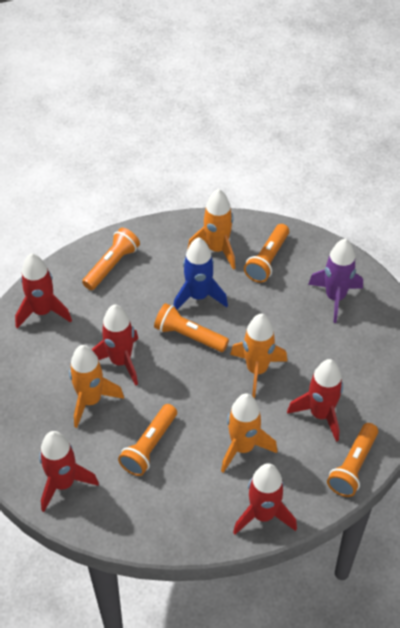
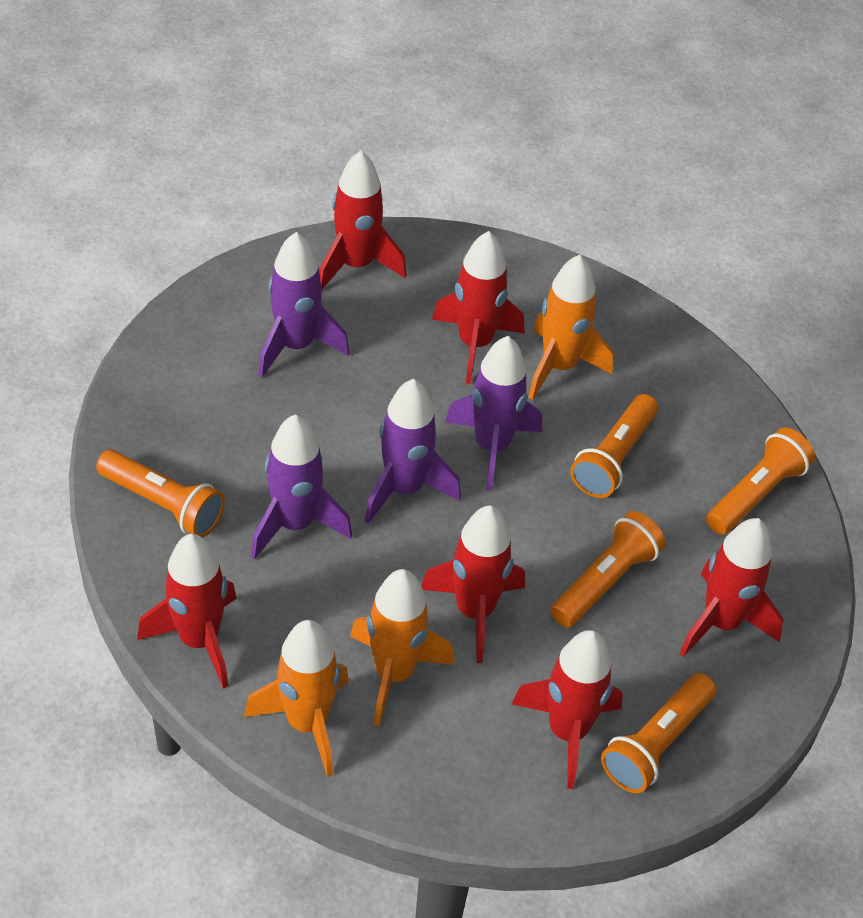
blue rocket: [174,237,228,310] = 1 -> none = 0
orange rocket: [69,345,124,428] [187,189,235,270] [221,393,277,473] [230,314,287,398] = 4 -> [244,620,349,777] [350,569,455,726] [528,255,613,400] = 3
purple rocket: [308,238,363,323] = 1 -> [251,414,352,560] [258,232,349,377] [365,379,461,524] [445,336,542,491] = 4
red rocket: [15,253,72,328] [39,431,99,512] [92,304,138,386] [233,463,297,534] [287,359,343,442] = 5 -> [137,534,237,689] [319,151,406,290] [421,505,525,663] [432,231,524,384] [512,630,623,789] [679,518,783,657] = 6

